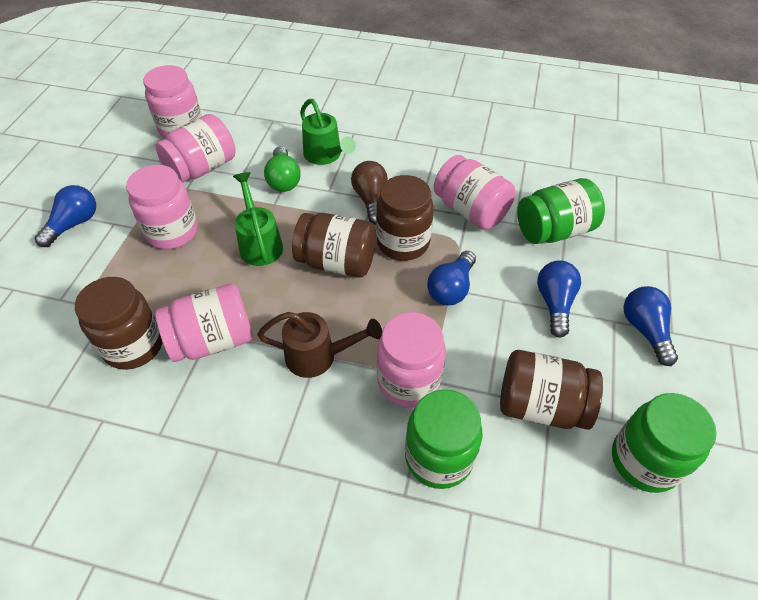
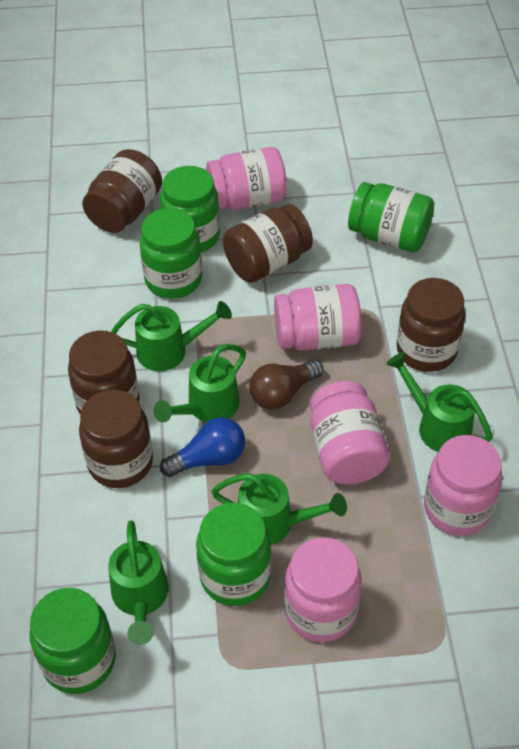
blue light bulb: [35,185,96,247] [427,251,476,305] [537,260,581,338] [624,286,678,366] = 4 -> [160,417,245,477] = 1
brown jar: [75,277,163,370] [292,213,376,277] [376,175,434,261] [500,350,603,430] = 4 -> [68,330,139,414] [79,389,153,488] [82,149,162,233] [223,204,313,283] [397,278,466,372] = 5
brown watering can: [257,312,382,378] = 1 -> none = 0
green jar: [405,389,482,489] [517,178,605,244] [612,393,717,493] = 3 -> [30,588,116,694] [140,208,202,299] [160,166,220,253] [196,503,271,606] [348,182,434,252] = 5
green light bulb: [264,146,301,192] = 1 -> none = 0
green watering can: [233,172,283,266] [300,99,356,165] = 2 -> [108,520,169,645] [111,301,232,371] [154,344,246,422] [211,473,347,545] [386,352,493,452] = 5
pink jar: [126,165,198,249] [143,65,202,139] [155,284,253,362] [156,114,236,183] [377,312,446,407] [434,155,515,230] = 6 -> [206,147,287,210] [274,284,362,351] [284,537,362,642] [310,381,390,485] [424,435,502,536] = 5

